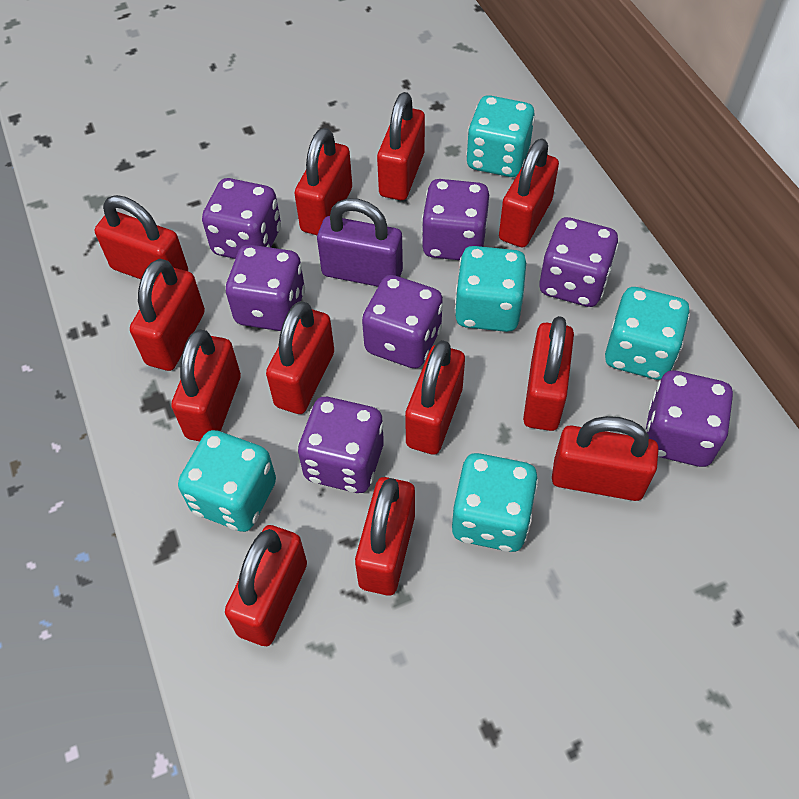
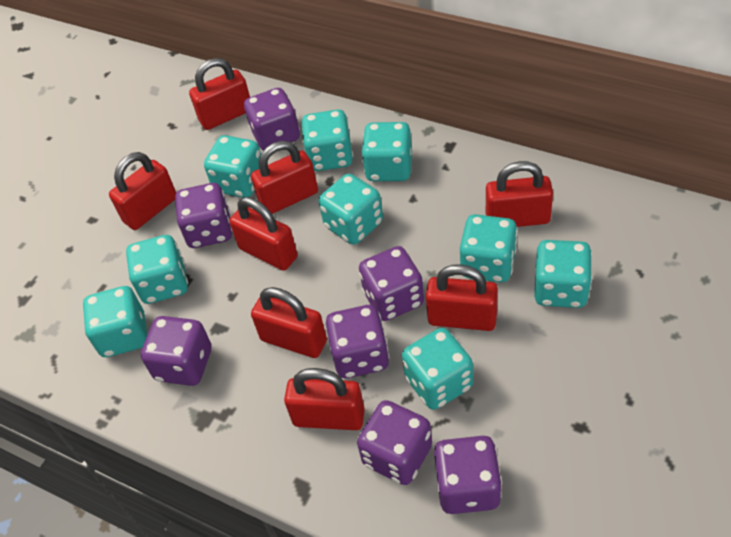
purple padlock: [317,198,403,287] = 1 -> none = 0
red padlock: [95,195,188,284] [130,258,205,371] [171,329,241,441] [225,525,307,646] [266,301,334,414] [294,128,352,235] [355,477,415,596] [377,92,425,200] [405,340,465,455] [499,138,559,248] [523,316,574,431] [552,416,659,501] = 12 -> [109,152,176,230] [189,58,250,130] [229,197,298,271] [251,141,318,214] [251,287,327,358] [284,368,365,430] [426,264,498,331] [486,161,553,227] = 8
turquoise dice: [178,430,276,532] [452,453,538,552] [454,246,526,332] [466,95,535,177] [605,287,690,380] = 5 -> [83,286,147,357] [126,235,188,304] [204,135,261,198] [301,110,353,171] [319,174,383,245] [361,122,412,181] [402,328,473,410] [460,214,518,283] [534,240,592,308] = 9

